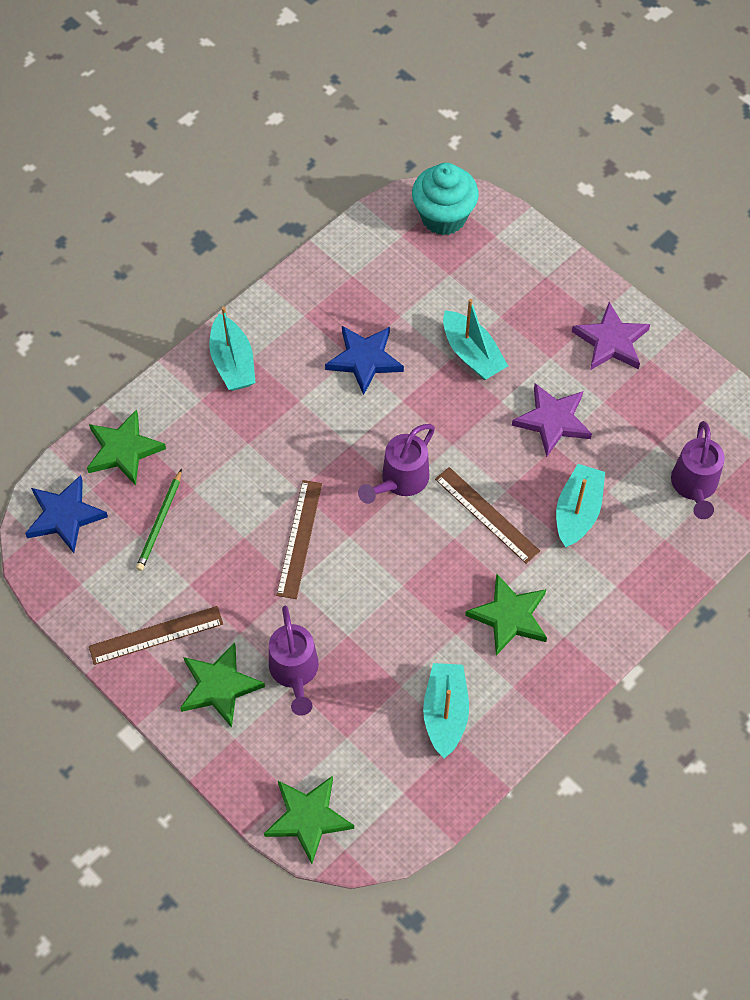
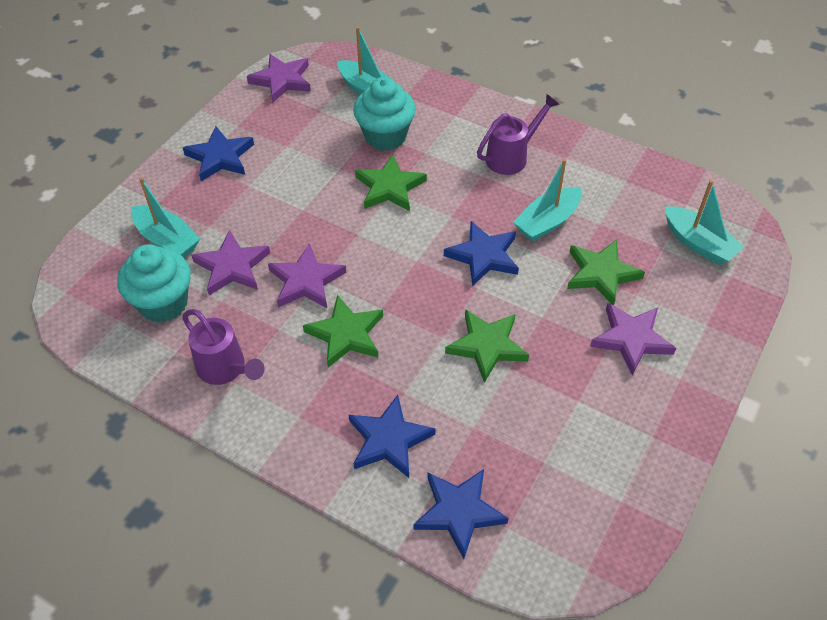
blue star: [25,475,108,553] [325,326,404,395] = 2 -> [183,126,254,181] [349,395,435,478] [414,469,509,559] [444,221,519,286] = 4
brown ruler: [89,606,223,665] [276,480,322,599] [435,467,540,564] = 3 -> none = 0
green pencil: [136,469,182,571] = 1 -> none = 0
purple star: [512,383,592,457] [572,302,650,370] = 2 -> [191,230,270,295] [247,54,311,103] [268,243,346,308] [590,303,676,375] = 4
purple watering can: [269,606,319,716] [358,424,435,504] [671,421,725,519] = 3 -> [182,309,265,385] [477,94,559,175] = 2
turquoise cupcake: [412,163,479,235] = 1 -> [117,244,191,323] [353,77,416,151] = 2

